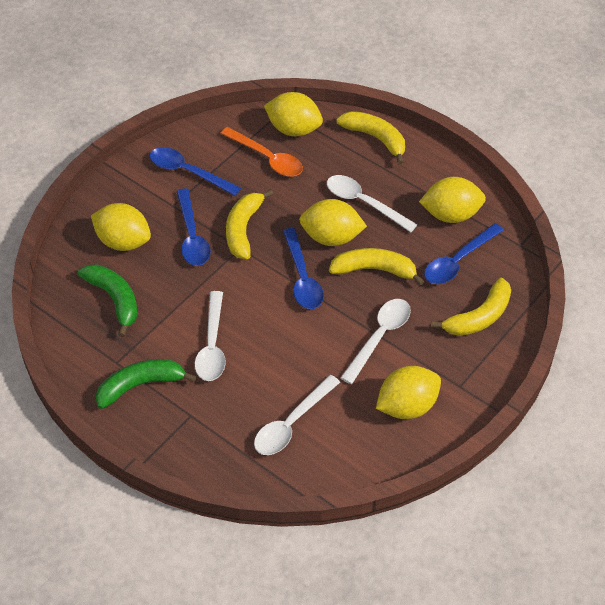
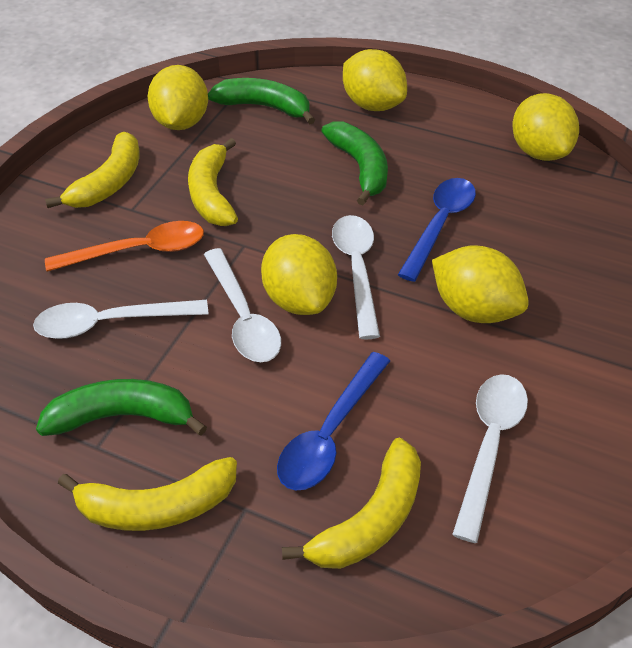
blue spoon: [150,147,241,196] [176,188,211,266] [283,228,324,309] [424,223,504,284] = 4 -> [277,352,390,491] [398,178,476,282] = 2
green banana: [78,264,138,337] [96,359,197,409] = 2 -> [36,379,207,436] [208,78,315,124] [322,122,388,205] = 3

